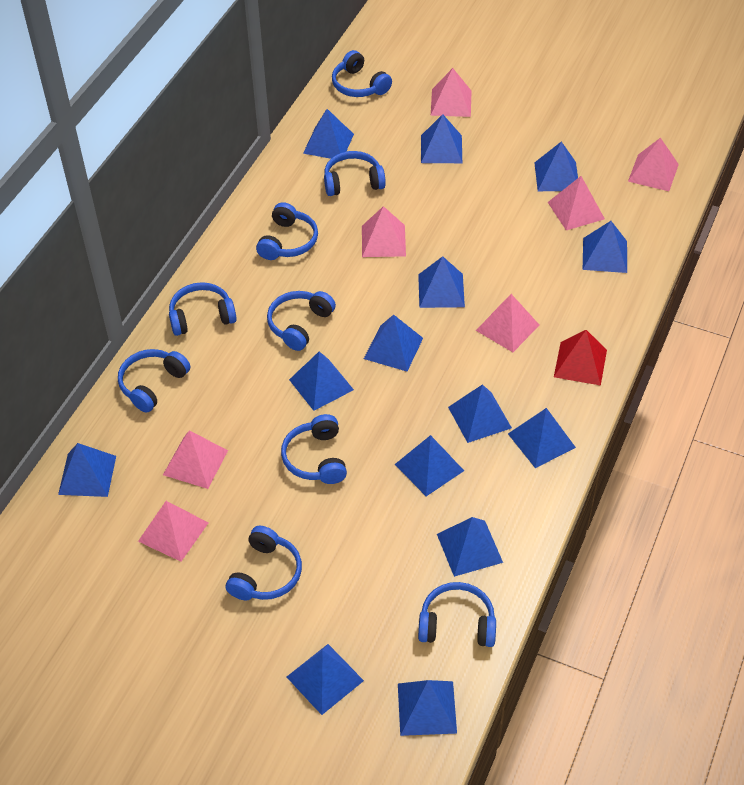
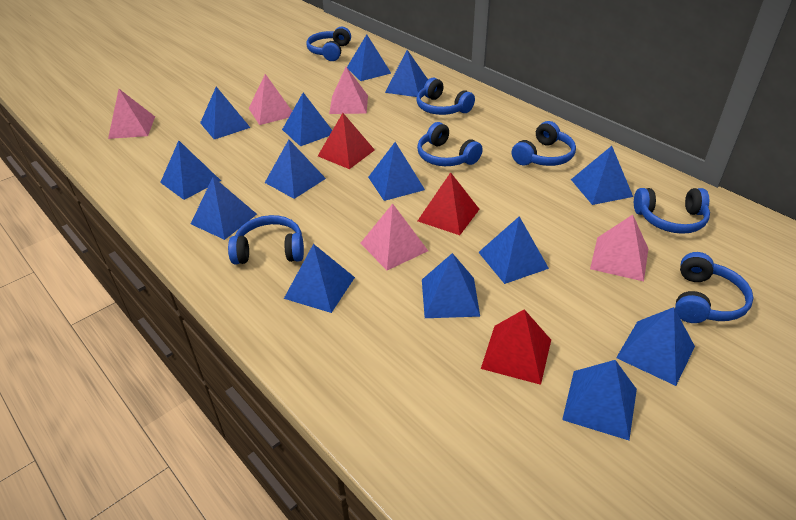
blue headphones: [118,349,191,413] [169,282,237,336] [226,526,302,600] [256,202,318,260] [267,291,336,351] [281,414,347,484] [324,151,386,196] [332,50,392,97] [418,582,496,647] = 9 -> [228,215,304,264] [306,27,351,61] [416,78,475,115] [417,122,483,166] [512,121,576,166] [634,188,710,234] [675,252,753,323] = 7
pink pyramid: [138,501,208,561] [163,430,228,489] [362,206,406,257] [431,68,471,117] [476,294,539,352] [548,176,605,230] [628,138,679,191] = 7 -> [108,89,155,139] [248,74,292,125] [329,67,368,114] [360,204,428,270] [590,215,648,281] = 5
red pyramid: [554,330,607,386] = 1 -> [318,113,375,169] [418,172,479,235] [481,309,551,385] = 3

